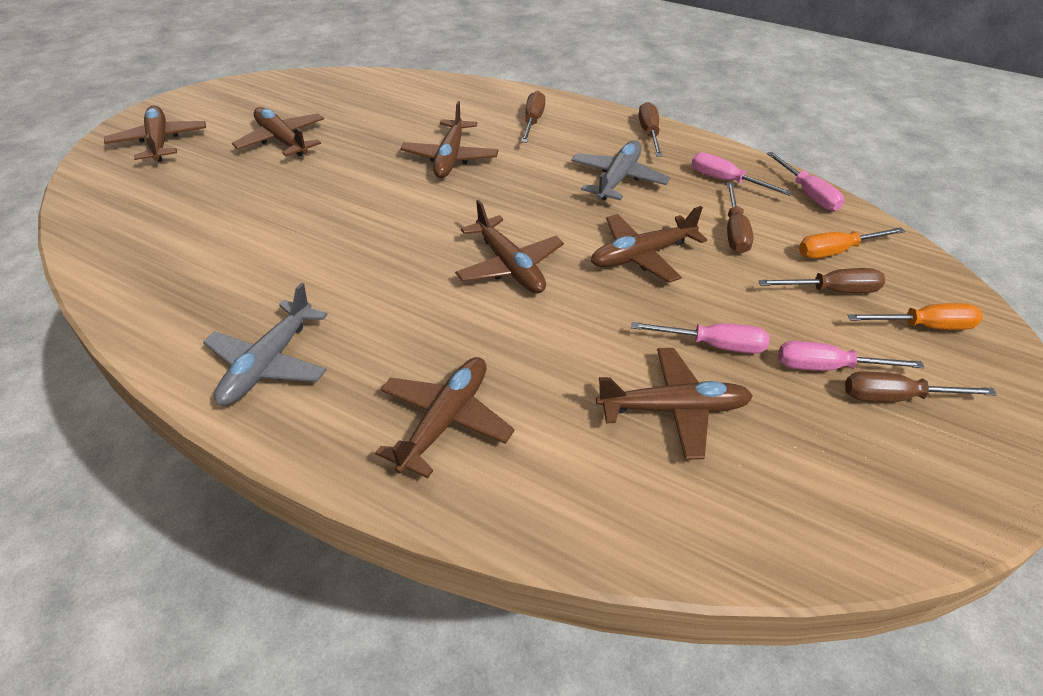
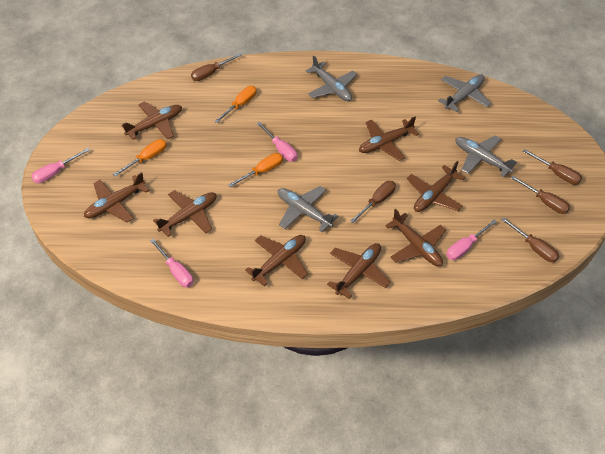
brown plane: [104,106,206,162] [232,107,324,156] [375,357,515,478] [400,101,499,178] [455,200,564,293] [591,206,707,283] [596,348,753,460] = 7 -> [84,172,149,223] [121,101,182,140] [153,190,217,237] [245,235,308,286] [327,243,390,299] [359,117,419,161] [385,209,446,267] [407,161,465,212] = 8
grey plane: [203,283,328,405] [571,140,670,201] = 2 -> [278,186,338,232] [305,55,357,101] [438,74,492,112] [456,136,517,177] = 4
orange screwdriver: [799,227,905,259] [848,303,983,330] = 2 -> [113,139,167,176] [214,86,257,123] [228,153,283,187] = 3

